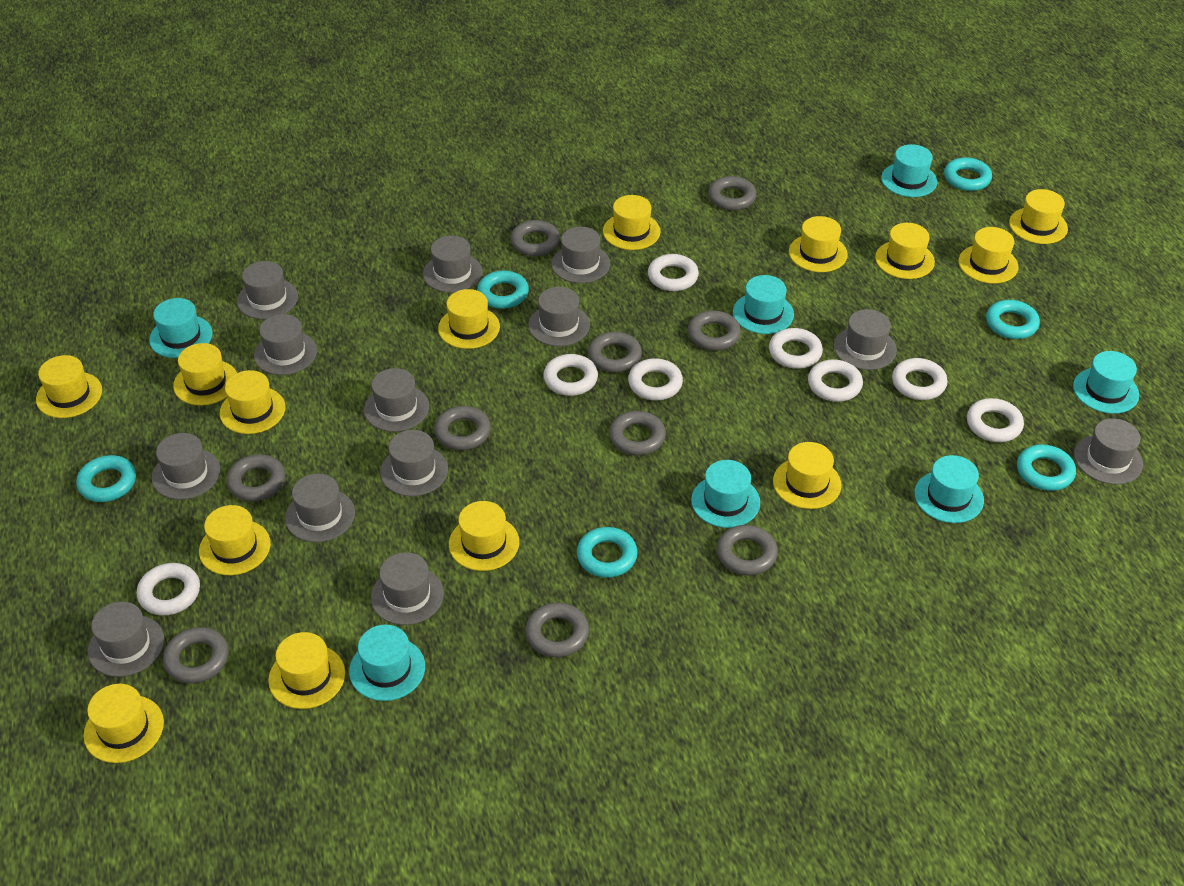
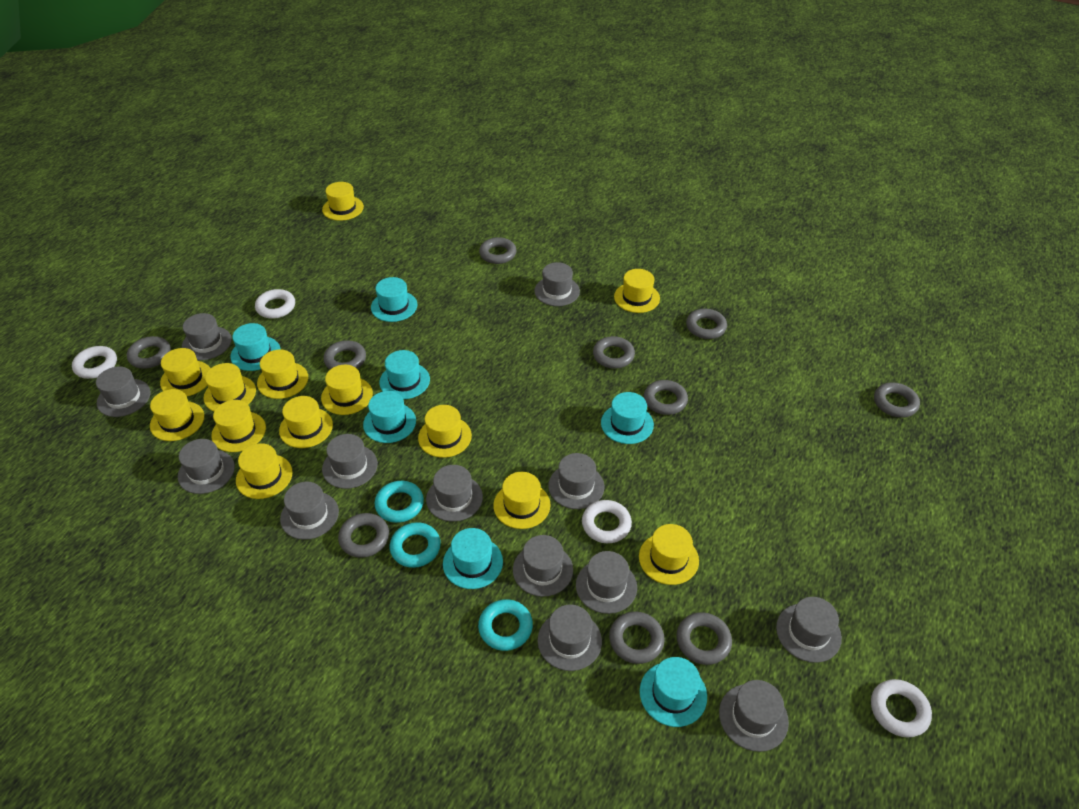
turquoise ring: [76,455,136,502] [477,270,529,309] [577,527,638,578] [944,157,992,191] [986,300,1040,339] [1017,445,1076,491] = 6 -> [375,481,424,523] [390,522,441,568] [478,599,533,651] = 3
white ring: [137,563,200,616] [543,354,598,396] [628,358,683,400] [648,254,699,291] [769,328,823,369] [808,359,863,402] [892,358,948,400] [967,398,1024,442] = 8 -> [72,346,117,379] [255,289,295,319] [582,500,632,543] [871,679,932,738] = 4
yellow hat: [36,355,102,418] [84,684,164,763] [173,343,237,405] [199,505,271,575] [220,370,286,434] [268,632,345,709] [438,289,500,349] [449,501,519,571] [603,195,661,250] [773,442,842,509] [789,216,848,272] [875,223,935,279] [958,227,1018,283] [1009,189,1068,244] = 14 -> [150,389,204,441] [160,348,211,396] [204,363,256,411] [211,400,266,452] [236,443,293,499] [257,350,308,399] [279,396,333,448] [321,365,373,415] [322,182,364,221] [418,405,472,458] [493,472,551,529] [614,269,660,313] [639,524,699,585] = 13

